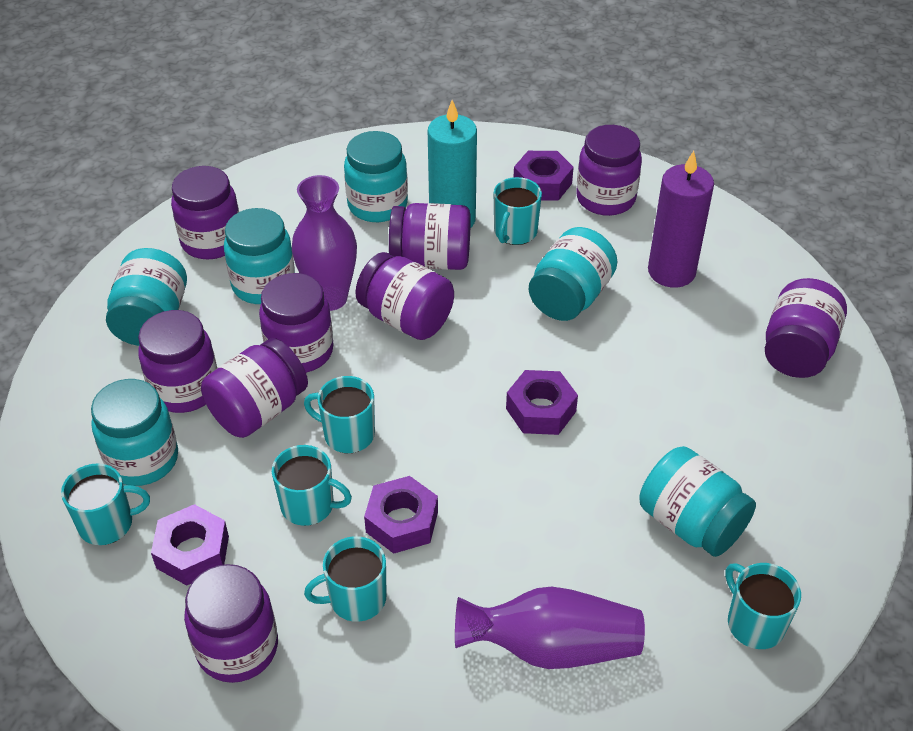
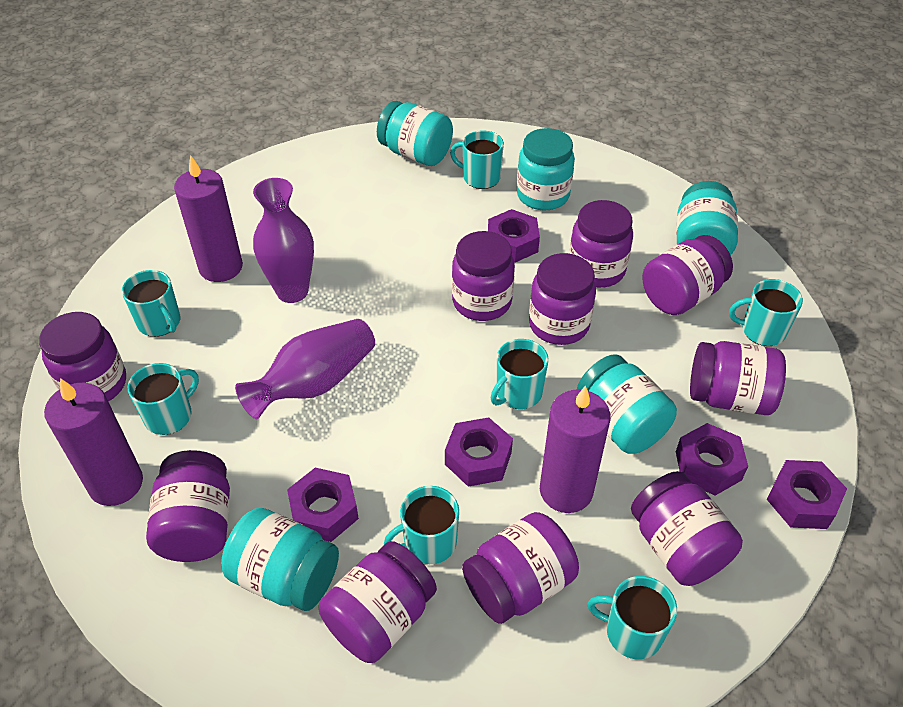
purple candle: [648,151,714,288] = 1 -> [44,378,143,506] [174,155,243,282] [540,385,610,513] = 3
purple jar: [138,310,217,413] [171,166,239,259] [184,564,278,683] [201,338,308,438] [259,273,334,373] [355,252,454,340] [389,203,471,270] [576,125,642,216] [765,278,847,378] = 9 -> [39,312,126,401] [146,450,230,562] [319,541,437,663] [452,231,515,321] [462,512,579,624] [529,253,596,345] [569,200,633,288] [631,471,743,586] [643,235,733,315] [690,341,786,415] = 10
purple nut: [151,504,229,586] [364,476,438,554] [506,370,578,435] [514,151,574,201] = 4 -> [287,468,359,542] [445,417,513,487] [488,209,540,263] [676,423,748,496] [767,460,847,529] = 5
turquoise candle: [428,100,477,229] = 1 -> none = 0
turquoise jar: [91,379,178,486] [106,248,187,346] [224,208,295,304] [344,131,408,222] [528,227,617,321] [639,446,756,557] = 6 -> [221,508,339,611] [377,101,453,166] [517,128,575,210] [577,354,677,454] [677,181,738,255] = 5
turquoise mug: [61,463,150,545] [272,445,352,526] [304,376,375,453] [304,536,386,622] [494,177,542,245] [725,563,801,649] = 6 -> [122,270,181,337] [128,363,199,435] [384,486,459,564] [450,130,504,189] [490,339,549,409] [588,576,677,659] [729,279,803,346] = 7

